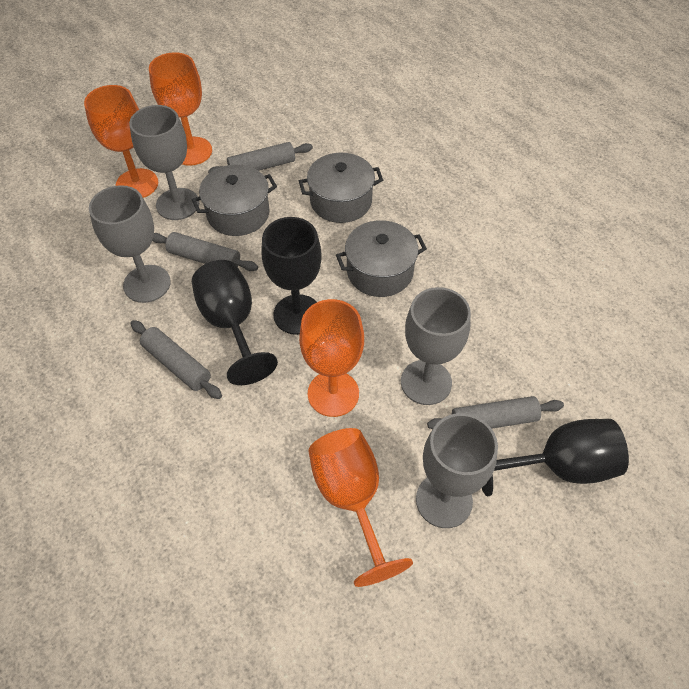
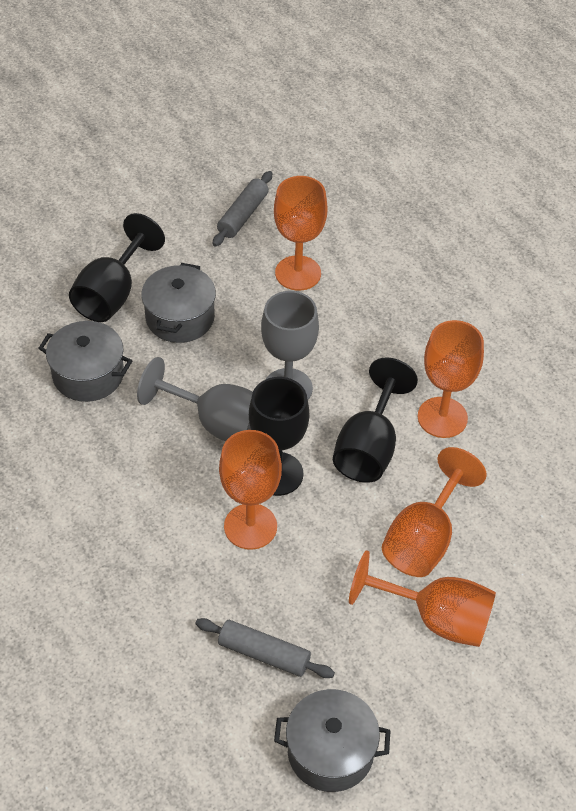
grey goblet: [89,185,171,303] [129,105,199,220] [401,287,471,405] [416,413,498,528] = 4 -> [137,357,253,442] [261,291,319,400] = 2
grey rolling pin: [130,320,222,399] [152,232,258,271] [208,142,313,173] [427,396,564,429] = 4 -> [195,618,335,678] [212,171,272,247] = 2
orange goblet: [84,85,158,198] [149,52,212,166] [299,299,364,417] [308,428,413,587] = 4 -> [219,430,282,550] [274,176,327,291] [349,550,496,647] [382,447,487,577] [418,320,484,438] = 5

